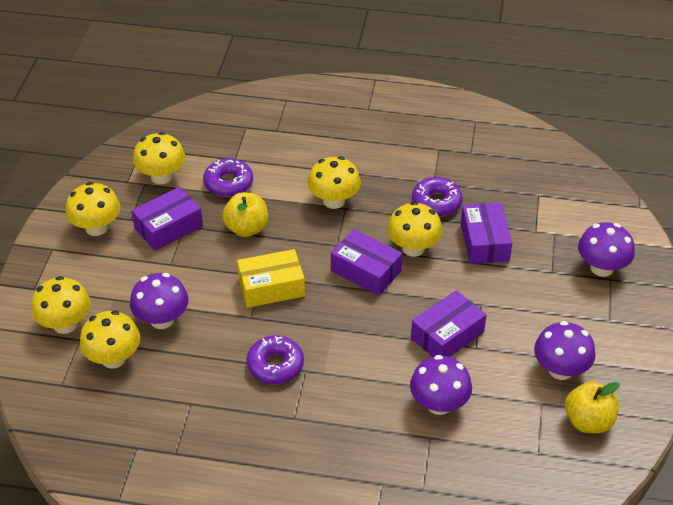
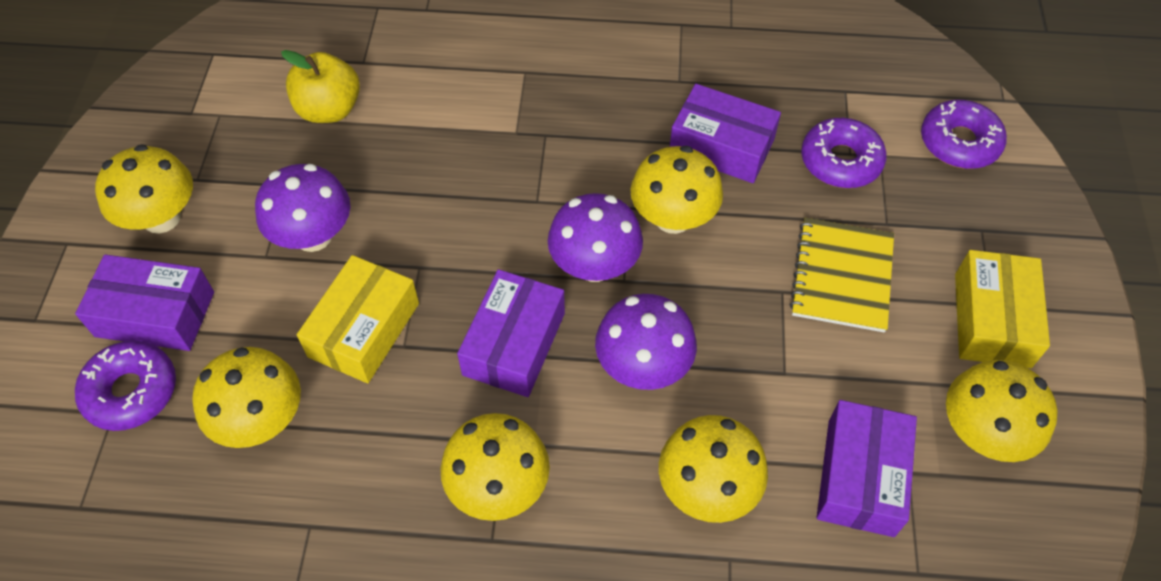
purple mushroom: [130,273,189,329] [410,355,472,415] [534,321,596,380] [578,222,635,277] = 4 -> [255,164,350,252] [548,193,643,282] [595,294,697,390] = 3
yellow apple: [222,192,268,237] [565,382,620,433] = 2 -> [281,50,360,123] = 1
yellow box: [237,249,305,308] = 1 -> [297,255,419,383] [955,250,1050,368] = 2
yellow notebook: none = 0 -> [790,218,894,333] = 1

